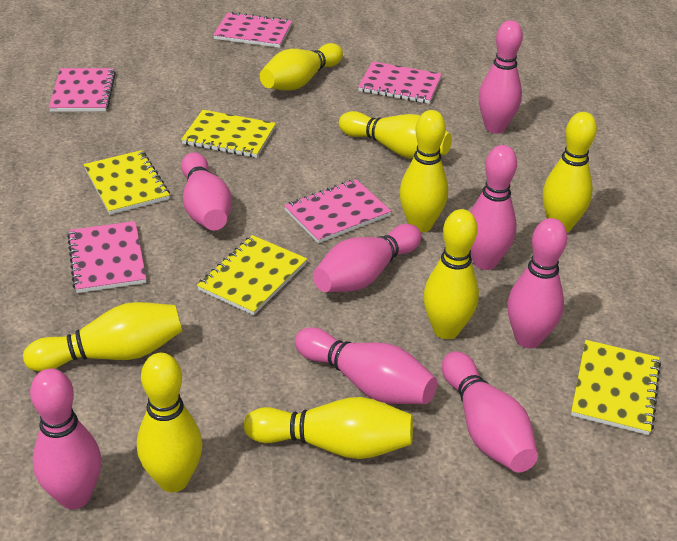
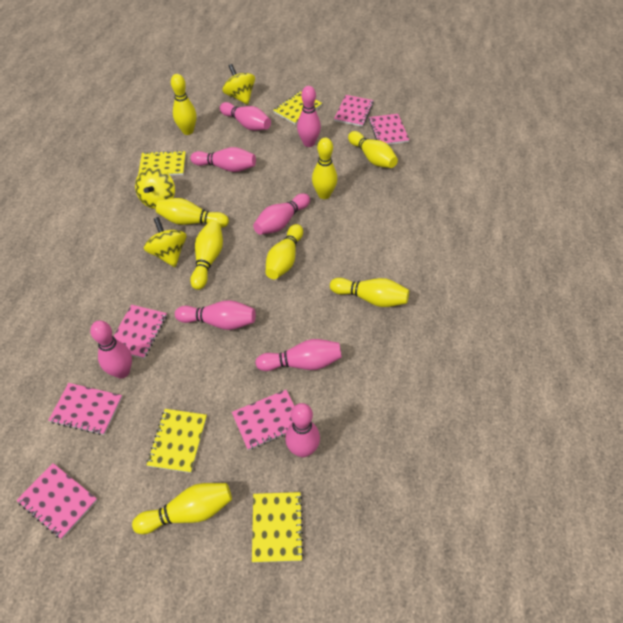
pink notebook: [49,68,116,112] [67,221,146,293] [213,12,292,48] [284,179,391,243] [358,61,442,104] = 5 -> [17,463,97,539] [48,383,122,435] [113,305,167,359] [232,390,294,450] [334,95,374,127] [369,114,409,145] = 6
yellow spinning top: none = 0 -> [135,167,175,209] [144,217,186,267] [222,64,255,105] = 3

